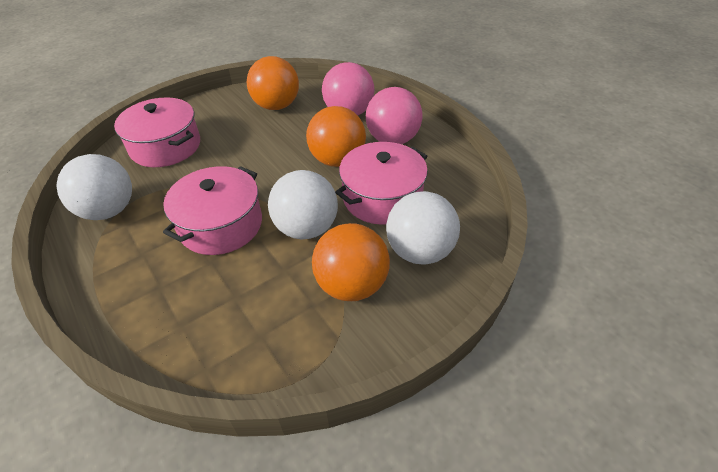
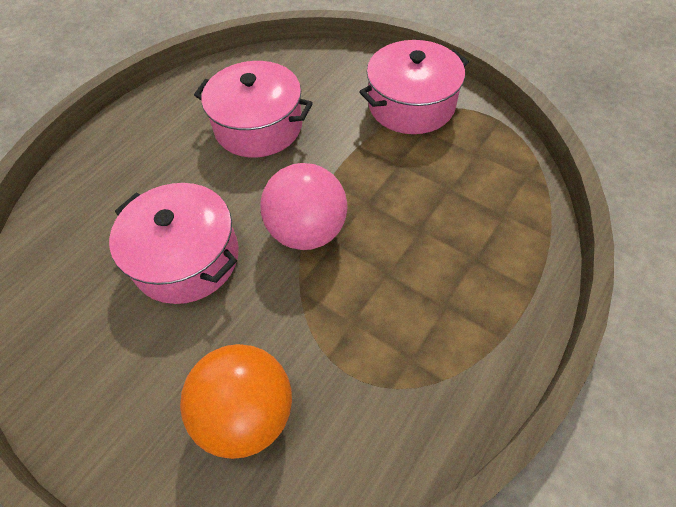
orange ball: [247,56,299,110] [306,106,366,167] [312,223,390,301] = 3 -> [180,344,292,459] = 1
pink ball: [322,62,375,115] [366,87,423,144] = 2 -> [261,163,347,250] = 1
white ball: [56,154,132,220] [268,170,338,240] [386,191,460,265] = 3 -> none = 0

